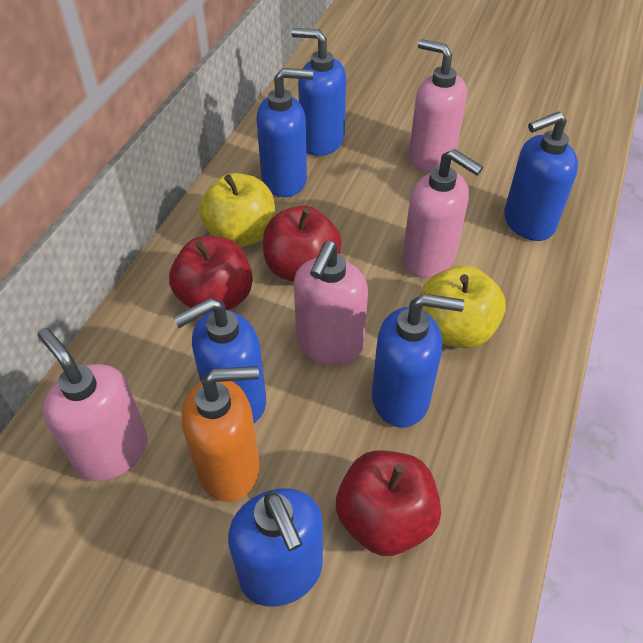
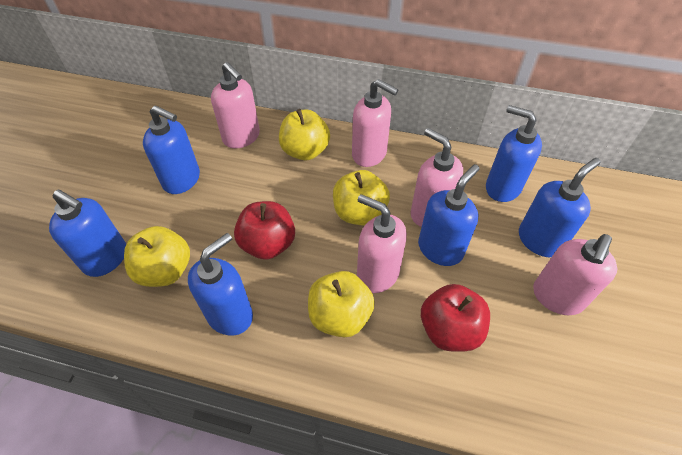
orange soap dispenser: [182,366,260,502] = 1 -> none = 0
pink soap dispenser: [38,328,148,481] [294,241,368,365] [402,149,483,278] [409,39,467,172] = 4 -> [211,62,260,148] [352,79,398,167] [357,194,407,293] [411,128,463,227] [533,234,617,315] = 5
red apple: [169,236,253,311] [263,206,342,282] [336,450,441,556] = 3 -> [234,201,295,260] [421,284,490,352] = 2
yellow apple: [199,173,275,247] [420,265,506,349] = 2 -> [124,226,190,287] [279,109,330,160] [308,271,375,337] [333,170,390,226] = 4

